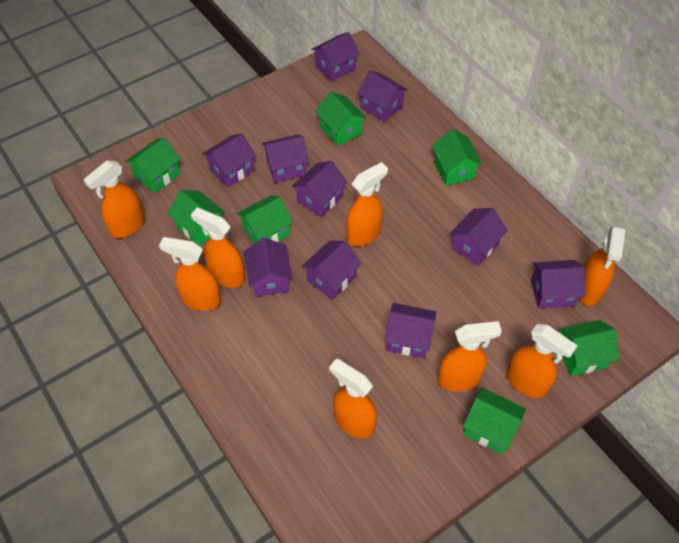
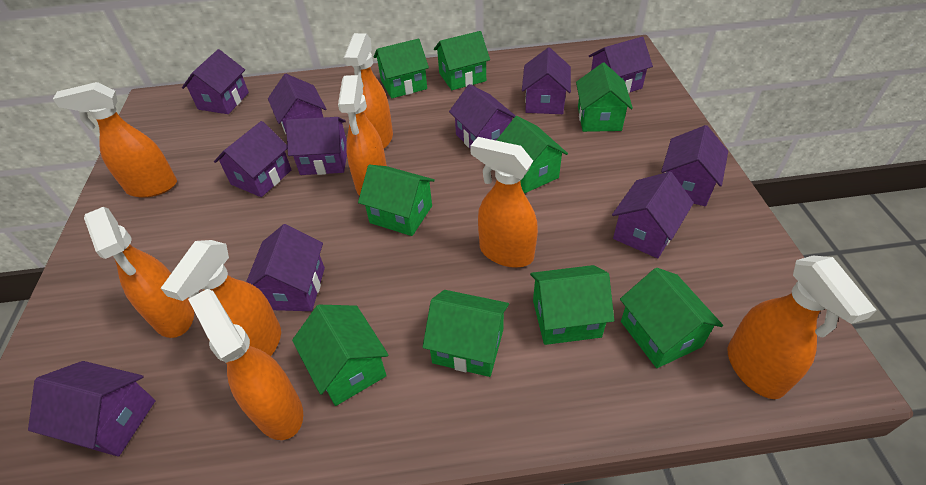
green house: [125,138,181,193] [167,190,225,246] [237,195,293,244] [315,92,367,146] [432,129,482,185] [463,388,526,454] [558,320,619,376] = 7 -> [292,305,388,406] [358,165,435,236] [374,39,429,99] [423,290,509,377] [434,31,490,90] [496,116,568,193] [530,265,614,345] [576,63,633,132] [620,268,723,368] = 9
purple house: [202,134,257,187] [244,237,292,297] [262,134,309,183] [292,161,348,217] [302,240,362,300] [311,32,360,81] [357,71,408,122] [385,303,436,358] [450,208,508,266] [531,260,585,309] = 10 -> [28,361,156,456] [182,49,249,114] [214,121,292,197] [246,224,325,311] [268,74,326,134] [286,117,347,175] [449,84,516,148] [522,47,571,114] [589,37,653,93] [612,172,694,258] [661,125,728,206] = 11

